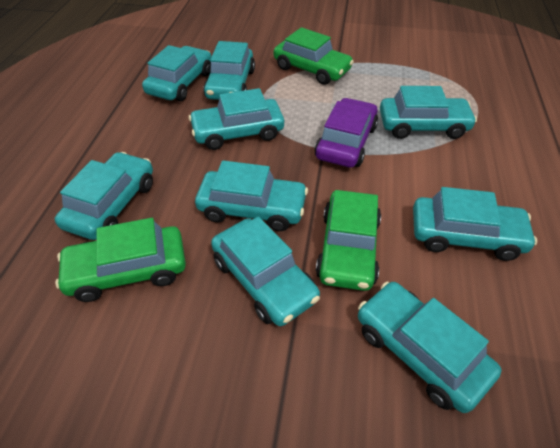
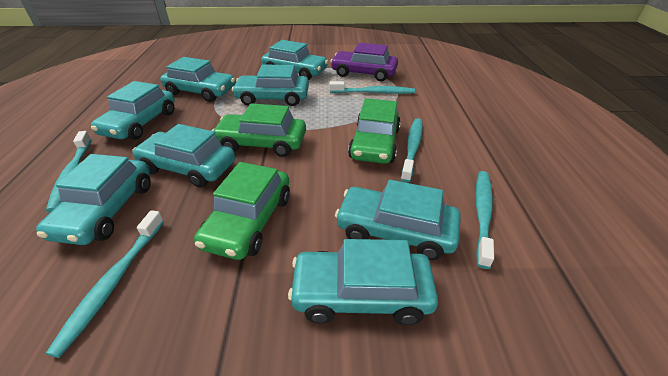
turquoise car: [55,152,153,240] [142,45,212,101] [189,88,284,150] [195,160,308,231] [203,41,255,100] [211,217,320,326] [358,281,502,413] [380,86,477,139] [413,187,537,261] = 9 -> [36,154,151,245] [91,81,175,140] [132,124,235,187] [160,57,235,102] [232,65,309,106] [261,40,328,80] [288,239,438,325] [335,180,461,260] = 8
turquoise toothbrush: none = 0 -> [46,131,92,212] [46,210,164,358] [329,81,415,94] [401,118,423,183] [475,171,494,269] = 5

